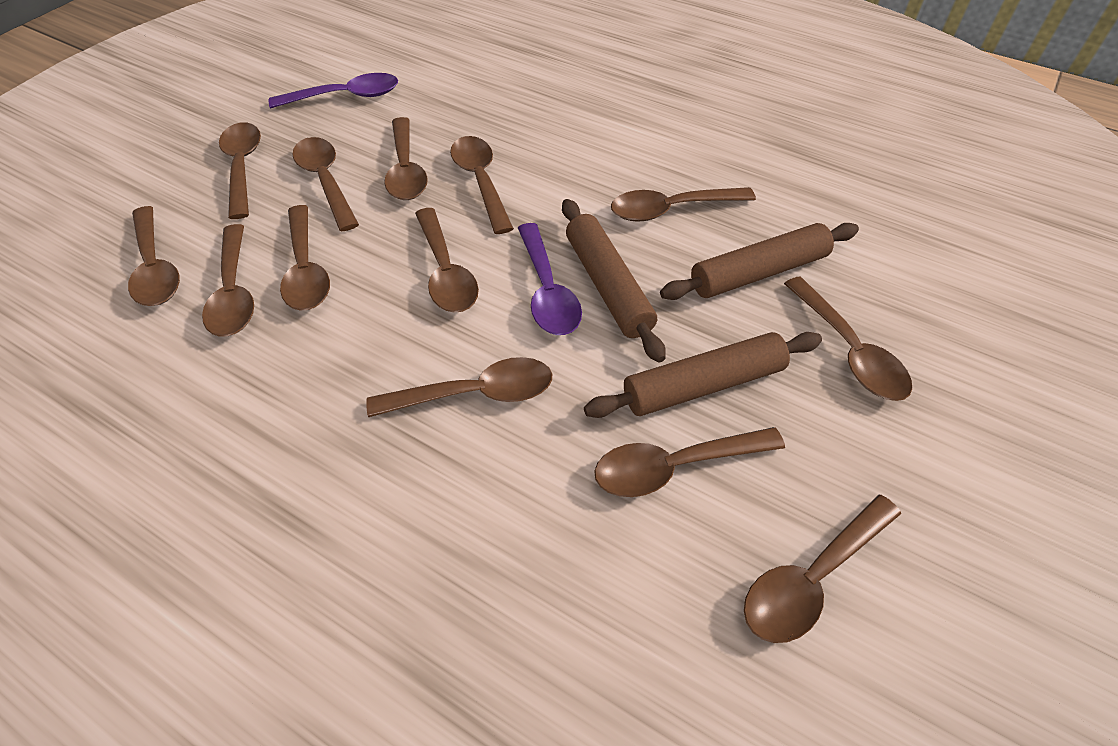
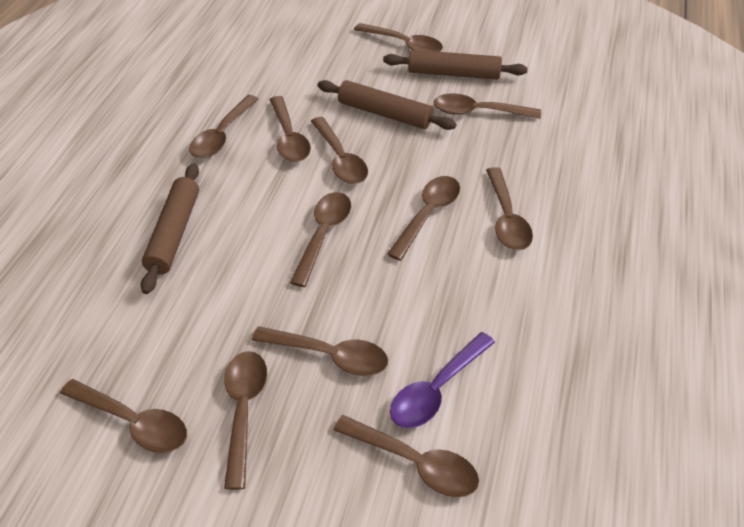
brown spoon: [128,206,180,306] [202,224,254,337] [219,122,261,219] [280,205,330,310] [292,137,359,231] [366,357,552,417] [384,117,428,200] [415,208,479,312] [450,136,514,234] [594,427,785,497] [611,187,756,222] [744,495,901,643] [784,276,912,401] = 13 -> [60,379,187,453] [189,95,259,158] [224,351,267,490] [252,326,388,376] [269,96,311,162] [290,192,351,287] [311,117,368,184] [333,415,479,497] [354,23,443,52] [387,176,460,261] [434,94,541,119] [486,167,533,251] = 12
purple spoon: [269,73,398,108] [518,223,582,335] = 2 -> [390,332,495,428] = 1

